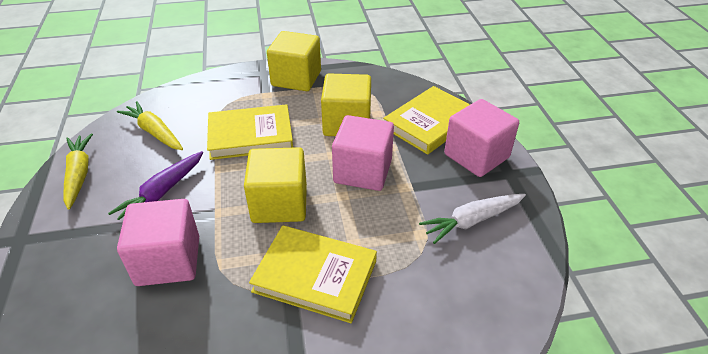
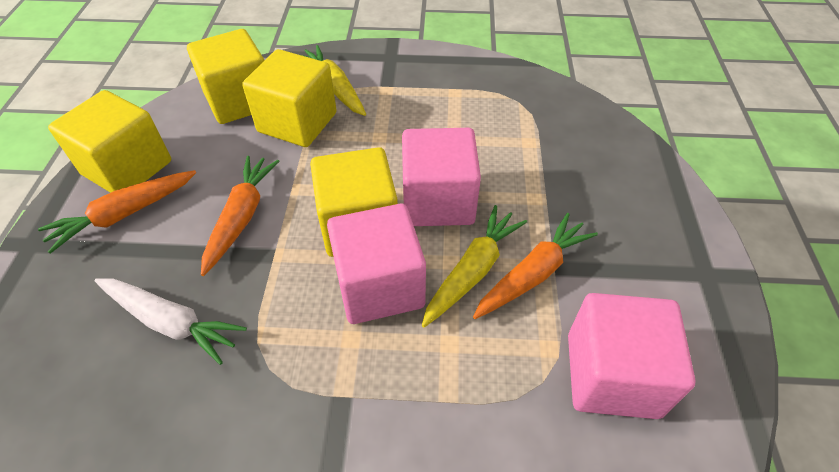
orange carrot: none = 0 -> [38,170,196,254] [201,156,280,276] [473,213,598,319] = 3
purple carrot: [108,151,203,220] = 1 -> none = 0
yellow book: [207,104,293,160] [249,225,377,323] [383,86,470,155] = 3 -> none = 0
yellow cube: [244,147,307,223] [267,31,321,91] [321,73,371,136] = 3 -> [48,90,171,193] [187,29,265,124] [242,49,337,147] [310,147,398,257] = 4

